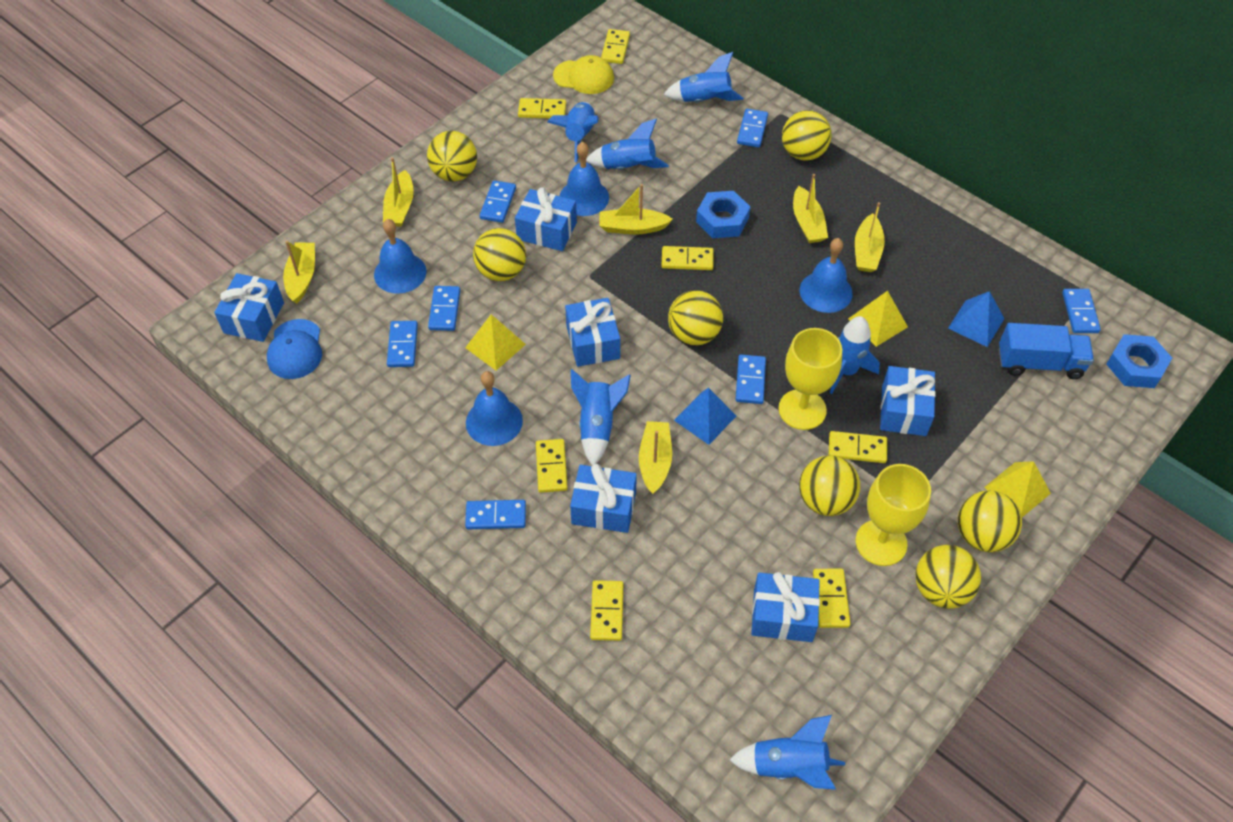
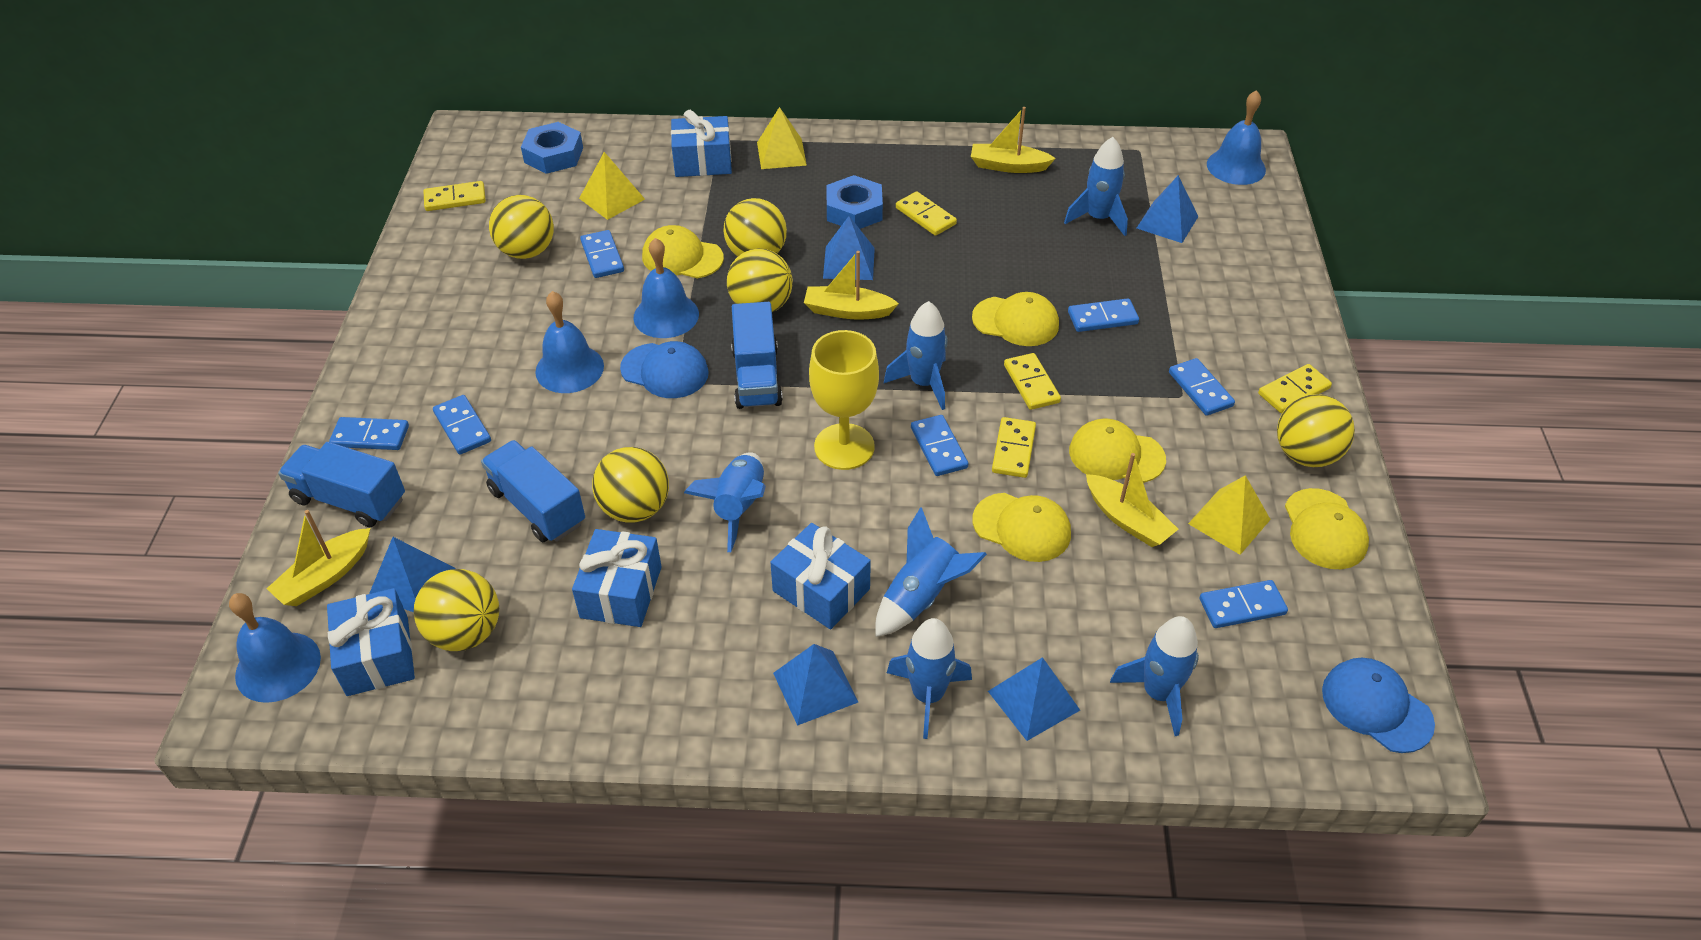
blue cap: [267,319,322,379] = 1 -> [620,341,709,398] [1322,658,1435,753] = 2
blue gift: [214,273,284,342] [515,187,577,251] [565,298,620,367] [570,464,637,533] [751,572,820,642] [880,366,936,436] = 6 -> [327,588,415,696] [572,529,662,627] [671,110,732,177] [770,523,871,629] = 4
blue pyramid: [674,388,736,445] [948,291,1005,347] = 2 -> [369,537,455,612] [773,644,858,726] [823,216,875,280] [988,657,1080,741] [1137,175,1198,243] = 5
blue truck: [999,323,1094,379] = 1 -> [278,442,405,527] [481,440,585,542] [731,302,783,409] = 3
yellow ball: [427,131,477,181] [473,228,526,281] [668,290,723,345] [782,110,832,161] [799,455,860,516] [915,545,981,609] [958,490,1022,552] = 7 -> [414,569,499,651] [489,195,554,259] [592,447,669,523] [723,198,787,257] [727,248,793,312] [1277,394,1355,467] = 6
yellow boat: [283,241,315,304] [383,157,414,227] [599,184,673,234] [639,421,672,494] [793,174,828,243] [855,202,885,272] = 6 -> [266,510,370,606] [804,251,899,320] [971,107,1056,173] [1086,453,1178,547] = 4
yellow cap: [553,55,614,94] = 1 -> [642,225,724,278] [972,292,1059,346] [973,493,1071,562] [1069,418,1166,483] [1285,488,1369,569] = 5
yellow domino: [518,98,566,118] [536,439,568,493] [590,580,623,641] [601,29,630,64] [662,246,714,270] [813,569,851,628] [829,431,887,463] = 7 -> [423,181,486,211] [896,191,957,236] [992,417,1036,478] [1004,353,1061,410] [1258,364,1332,413] = 5
yellow goblet: [778,328,842,430] [856,464,931,566] = 2 -> [809,330,879,470] = 1

